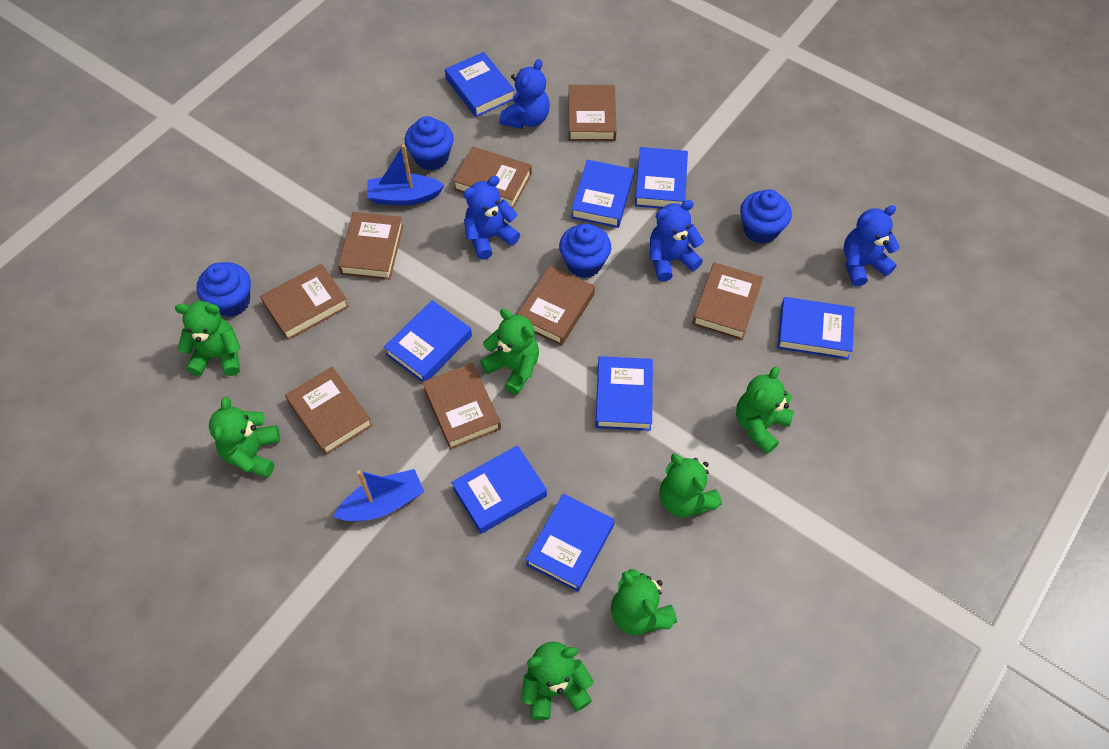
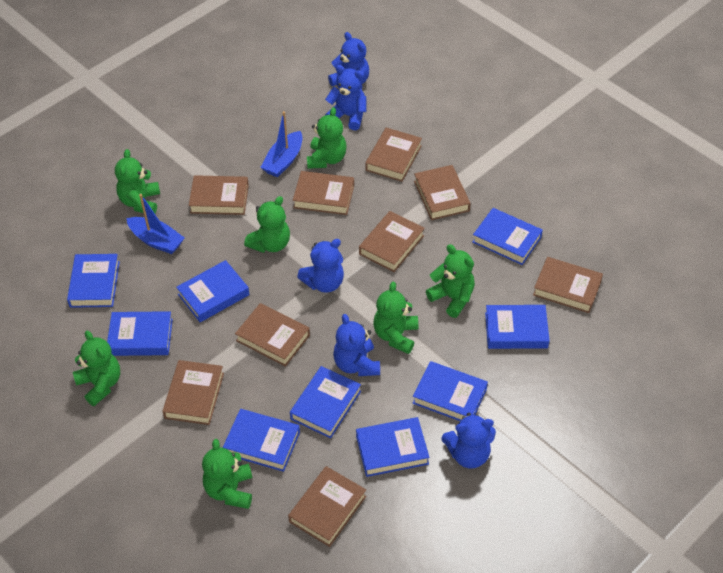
blue book: [384,300,472,382] [445,52,515,117] [451,445,547,534] [526,494,615,592] [571,160,634,228] [595,356,653,431] [635,147,688,209] [777,297,855,359] = 8 -> [67,254,120,308] [107,311,173,356] [176,260,250,322] [223,409,300,472] [290,366,361,438] [356,417,430,477] [413,361,488,421] [473,208,543,265] [485,305,550,349] = 9
blue cupcake: [197,262,251,317] [405,116,454,171] [559,224,611,278] [740,189,792,244] = 4 -> none = 0
blue teddy bear: [463,176,520,260] [500,59,550,129] [650,200,704,281] [844,205,900,287] = 4 -> [297,239,344,293] [325,65,366,130] [328,32,369,89] [333,314,380,376] [441,413,496,468] = 5
brown book: [260,264,349,340] [285,367,373,455] [338,212,403,280] [422,363,501,449] [453,147,532,209] [517,266,595,346] [569,85,617,141] [692,262,763,340] = 8 -> [162,360,224,425] [189,175,249,215] [235,303,310,367] [288,466,366,547] [293,171,354,215] [359,211,425,272] [365,128,422,182] [414,165,471,220] [533,257,603,313] = 9

